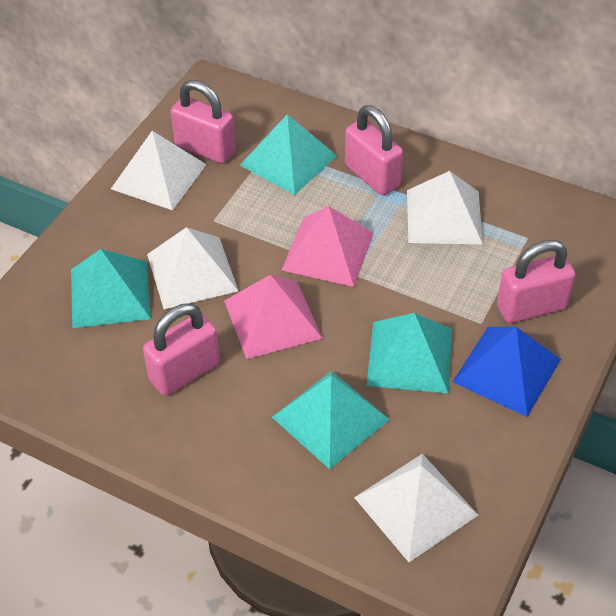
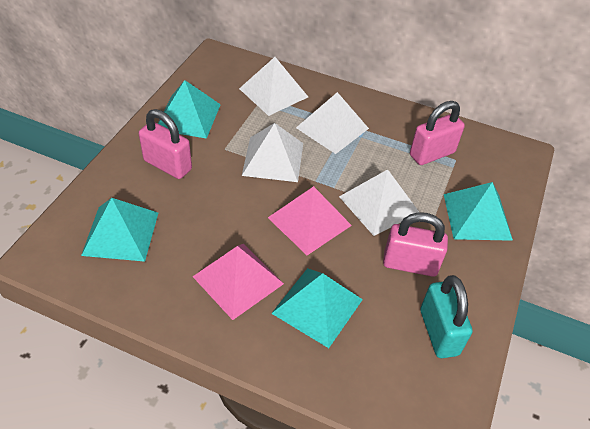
blue pyramid: [453,327,561,417] = 1 -> none = 0
pink padlock: [143,303,220,396] [171,80,236,164] [345,105,403,195] [497,240,575,323] = 4 -> [139,109,192,179] [383,212,448,277] [410,101,465,165] = 3
turquoise padlock: none = 0 -> [420,275,472,358] = 1

